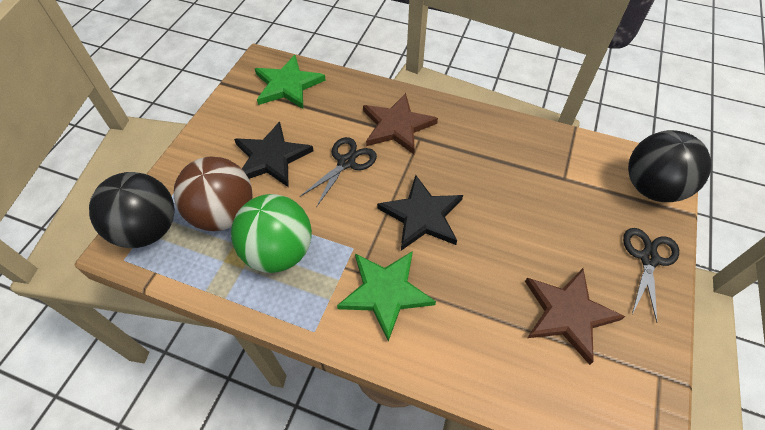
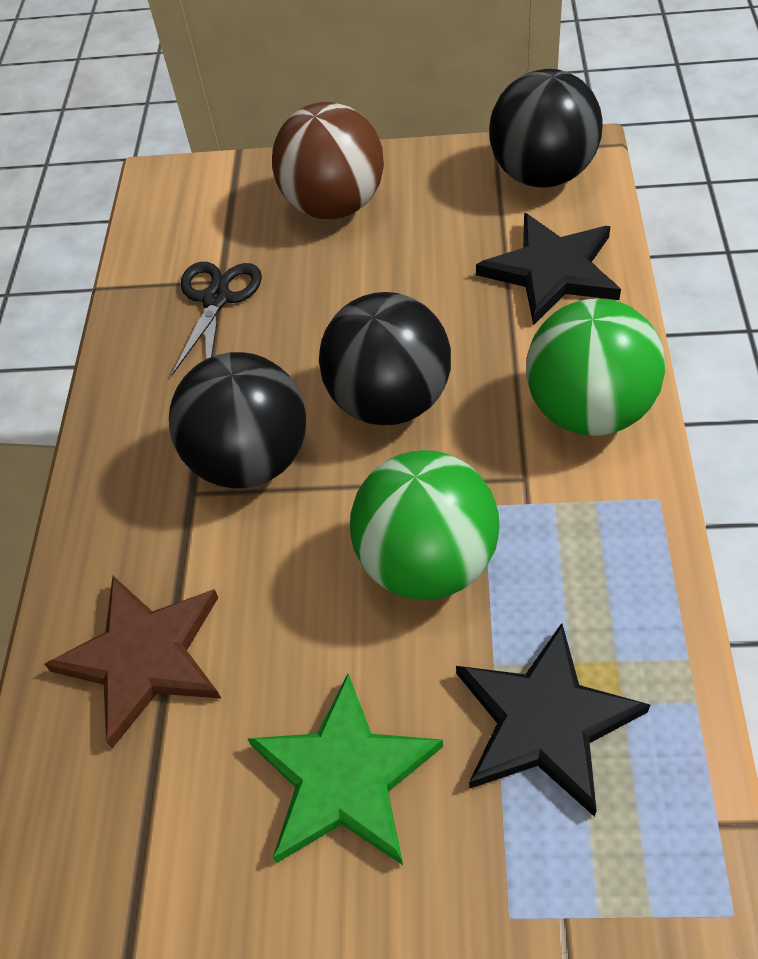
black ball: [89,172,175,248] [628,130,711,202] = 2 -> [169,352,306,489] [319,292,451,425] [489,69,603,188] = 3
black scissors: [300,137,377,207] [623,228,679,322] = 2 -> [172,262,262,375] = 1
brown star: [363,93,438,154] [525,268,625,365] = 2 -> [44,576,222,748] = 1
green ball: [231,194,312,273] = 1 -> [350,450,500,600] [526,299,666,436] = 2
green star: [255,55,326,109] [337,251,436,341] = 2 -> [247,673,443,865] = 1

